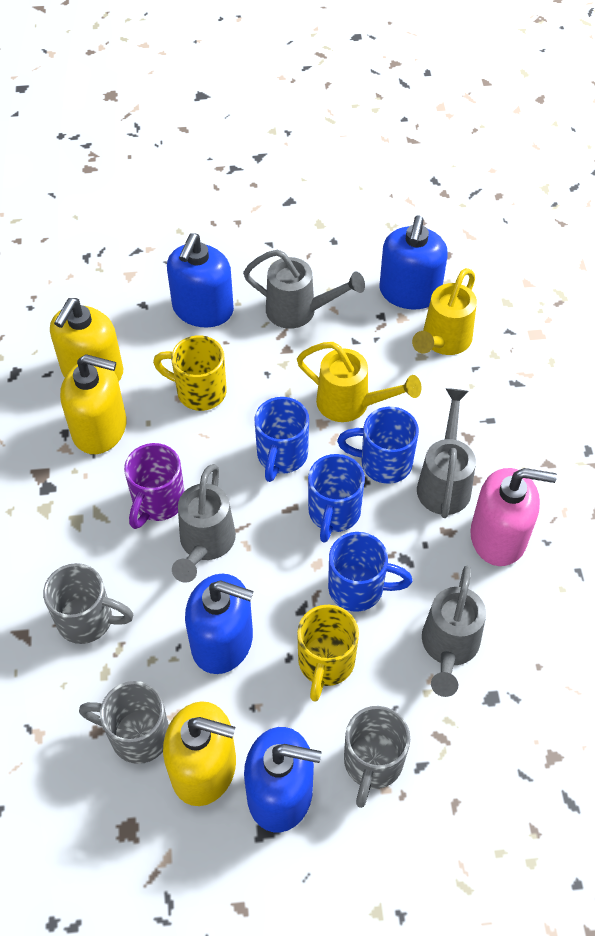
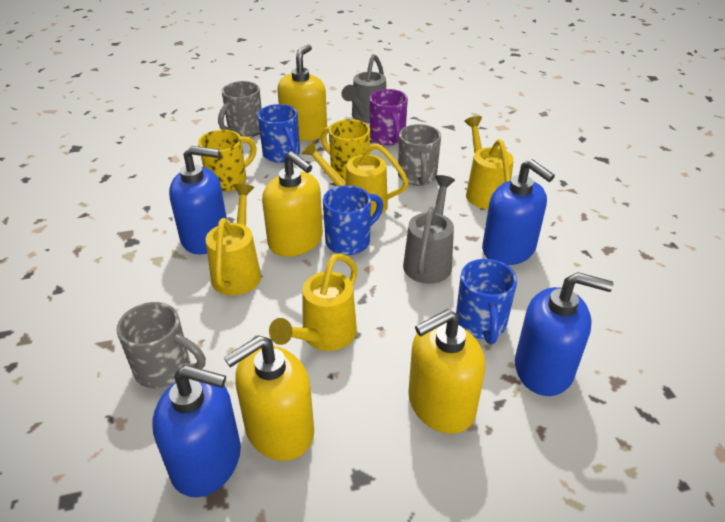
blue mug: [254,397,309,482] [308,454,365,543] [328,532,413,612] [337,407,419,484] = 4 -> [258,104,300,163] [323,185,383,255] [456,259,517,344] = 3
grey watering can: [172,464,236,583] [243,249,365,329] [417,388,476,518] [422,566,486,697] = 4 -> [342,54,386,123] [403,175,455,284] = 2
pink soap dispenser: [470,468,557,566] = 1 -> none = 0
yellow soap dispenser: [50,298,123,382] [60,354,126,454] [163,701,236,806] = 3 -> [224,335,314,461] [262,151,323,257] [277,44,327,141] [408,309,485,434] = 4
yellow watering can: [297,342,421,422] [412,268,477,355] = 2 -> [205,184,261,296] [269,253,358,351] [301,140,409,217] [464,116,514,209] = 4

